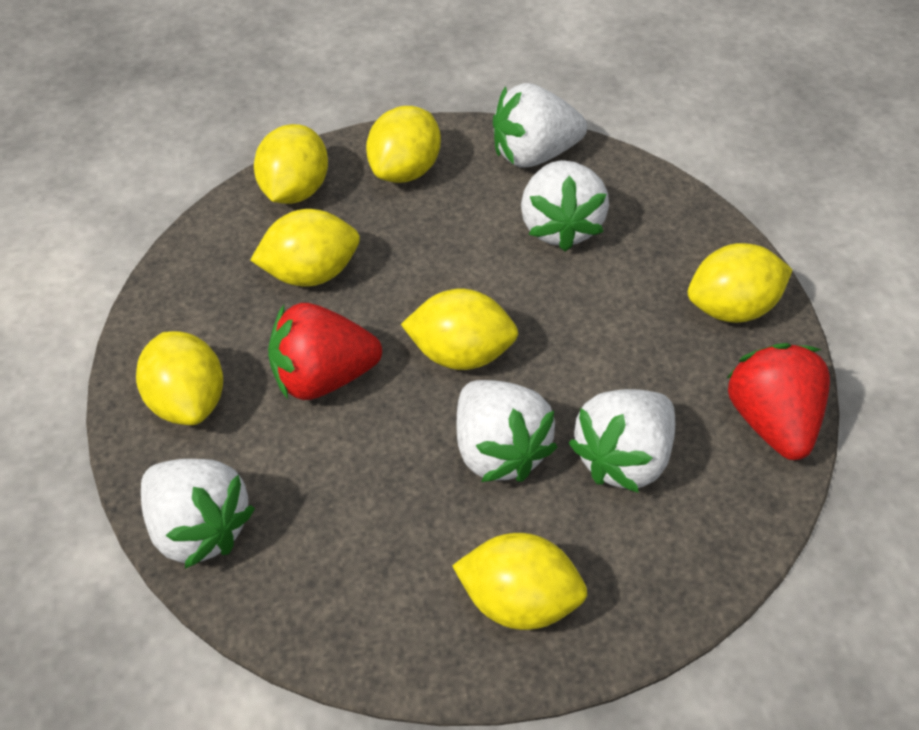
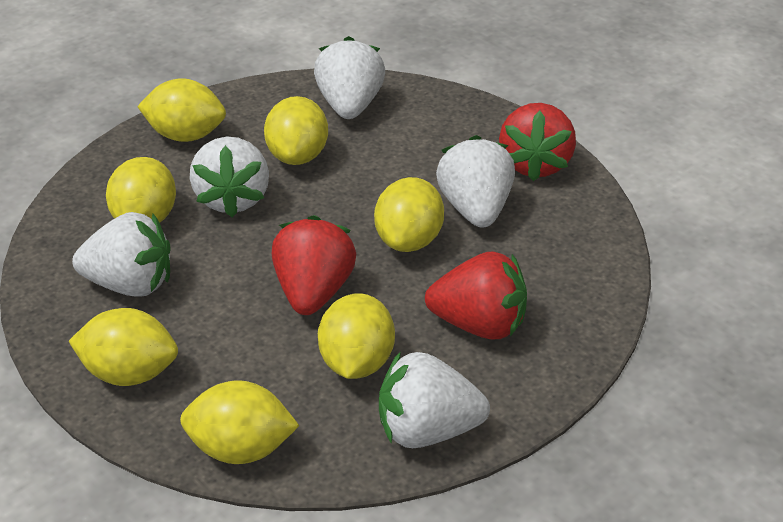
red strawberry: [268,303,382,400] [726,343,830,460] = 2 -> [272,215,356,315] [425,251,527,339] [499,103,576,181] = 3

